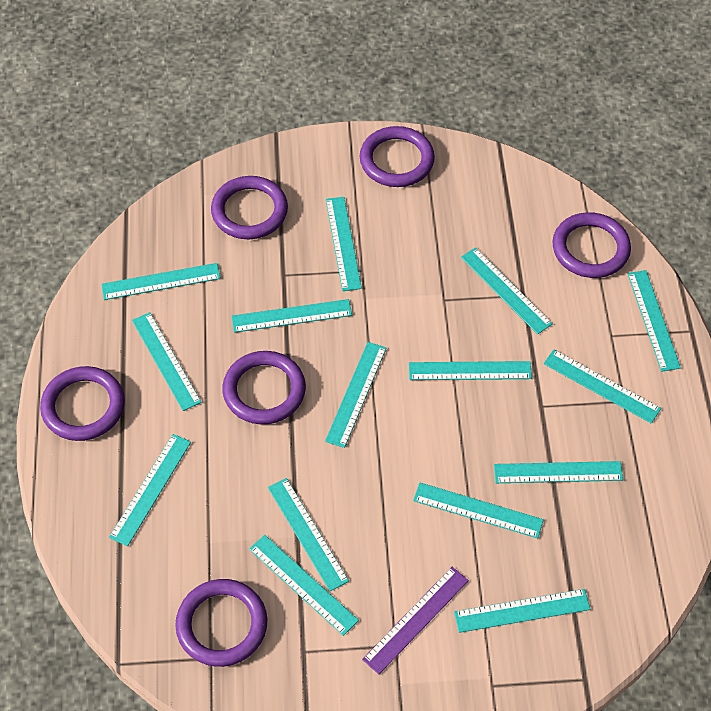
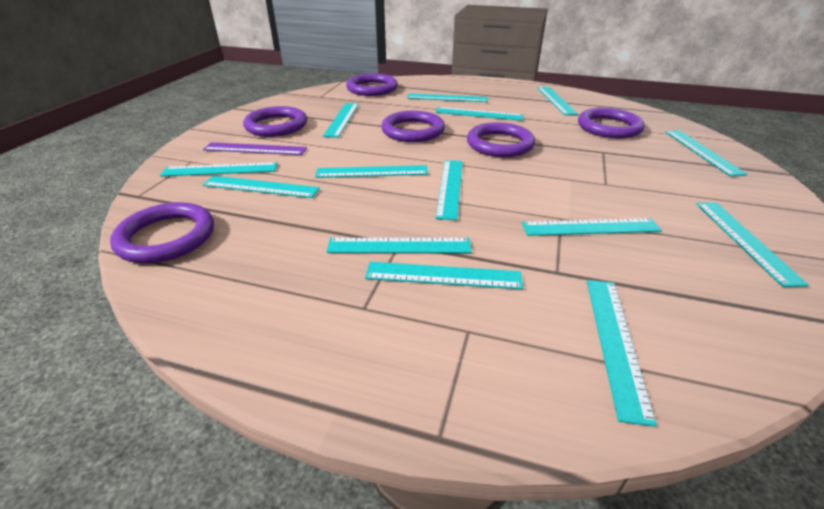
turquoise ruler: [101,263,221,300] [109,434,191,546] [132,312,202,411] [232,299,352,333] [249,535,359,636] [268,478,349,591] [325,342,386,448] [326,197,362,291] [409,361,532,380] [413,483,544,538] [454,589,590,633] [461,247,553,334] [494,461,623,483] [544,350,661,424] [628,270,681,372] = 15 -> [160,162,277,177] [203,176,320,198] [315,165,428,178] [323,103,359,138] [327,238,472,253] [365,262,523,289] [407,93,488,102] [435,107,523,121] [435,160,463,220] [522,218,662,236] [537,87,578,115] [587,280,657,427] [665,130,747,176] [696,202,809,287] = 14

